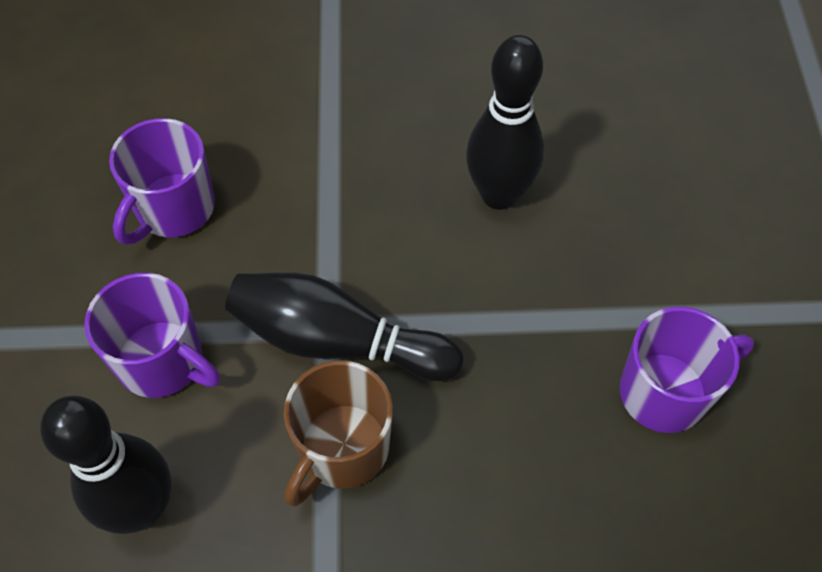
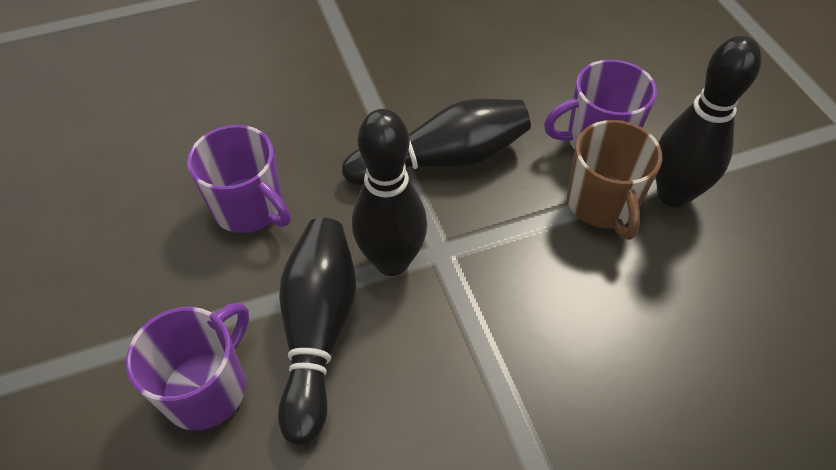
black bowling pin: [40,395,172,534] [225,272,464,381] [466,35,544,210] = 3 -> [278,218,356,446] [342,98,531,186] [352,109,427,276] [656,36,762,208] = 4

